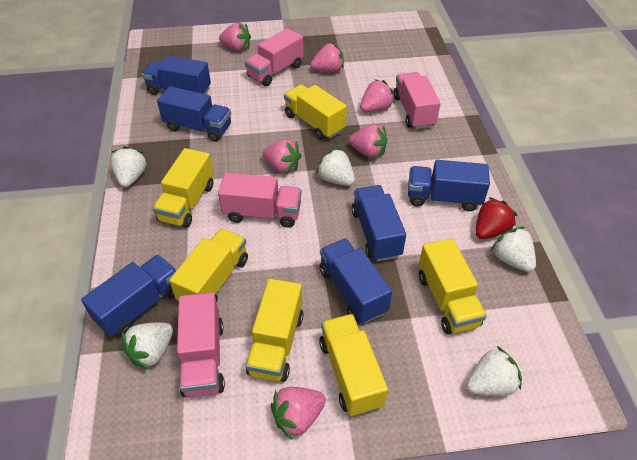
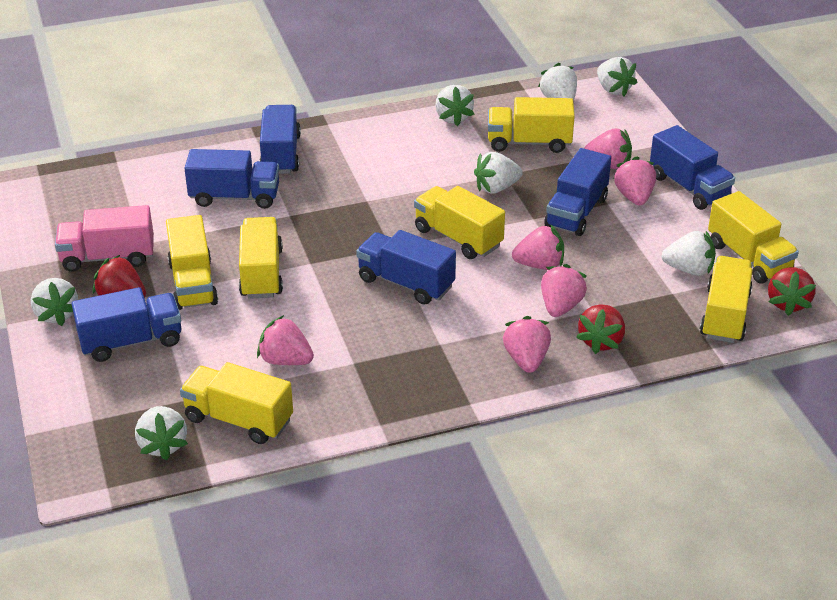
pink truck: [177,293,225,397] [218,173,302,228] [245,28,304,86] [393,72,441,129] = 4 -> [55,205,154,272] = 1
red strawberry: [476,197,518,239] = 1 -> [93,255,146,298] [576,304,625,354] [768,267,816,316] = 3
white strawberry: [110,146,148,187] [122,323,173,370] [316,148,355,186] [466,346,522,396] [491,227,536,272] = 5 -> [31,278,78,326] [135,406,188,460] [435,85,474,126] [474,152,523,194] [538,63,577,101] [597,57,638,96] [662,231,716,276] = 7
yellow truck: [153,148,214,228] [169,229,248,302] [246,279,304,382] [284,84,347,140] [319,314,388,416] [419,238,487,334] = 6 -> [166,215,218,310] [180,362,293,444] [239,217,283,299] [414,186,505,259] [488,97,575,153] [700,256,753,343] [708,191,799,284] = 7

